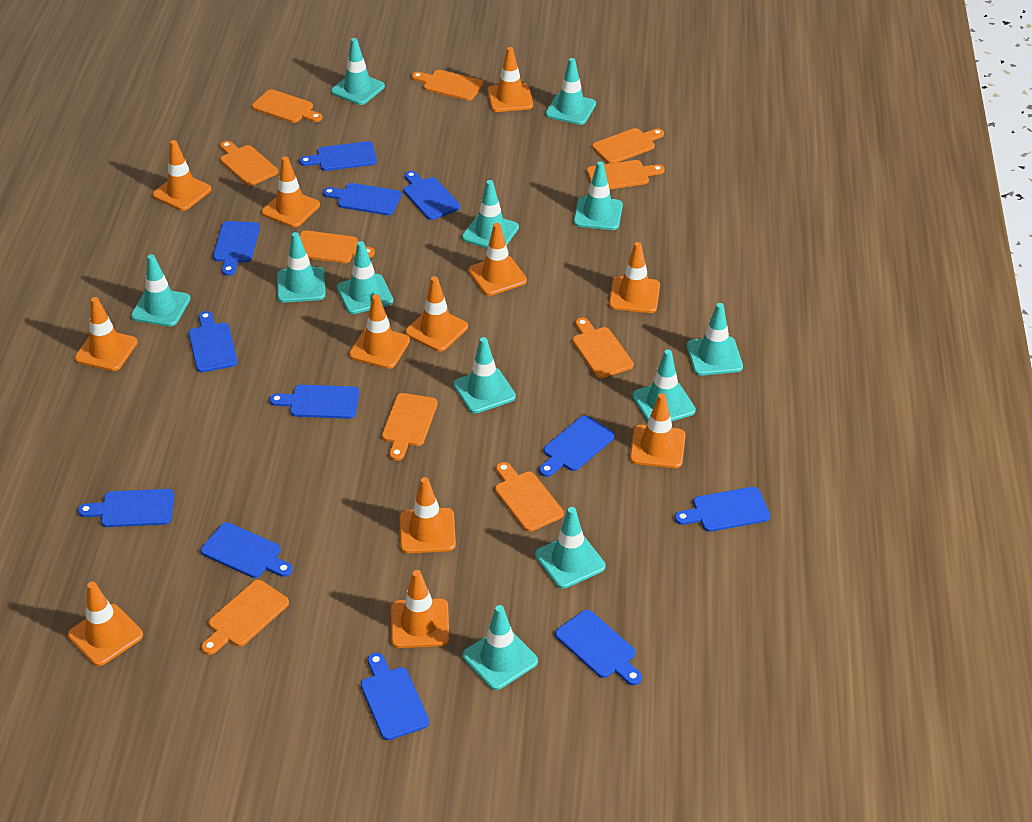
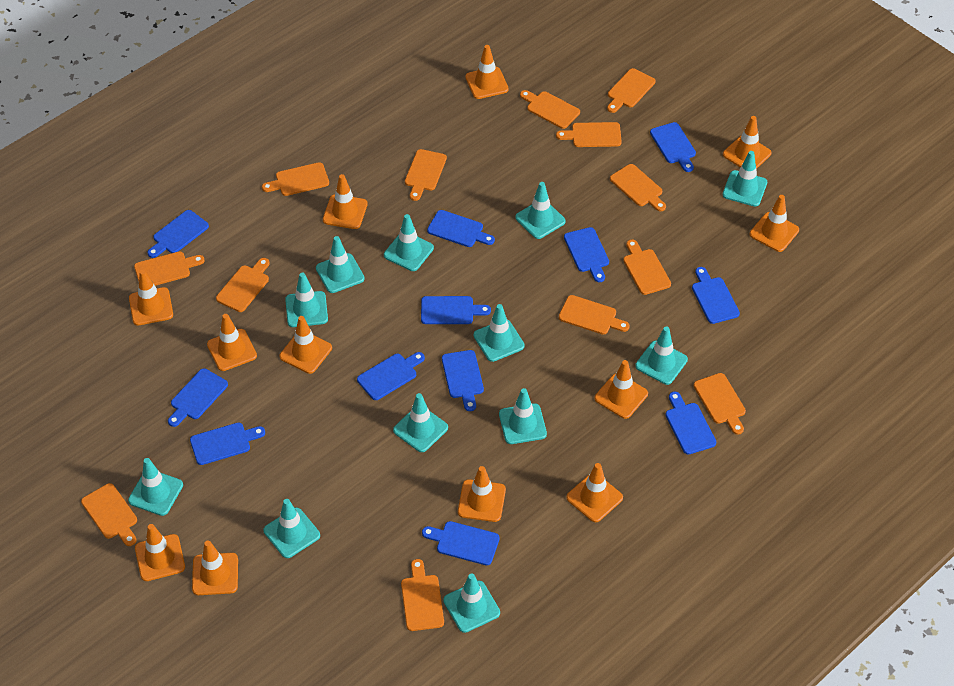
orange cutting board: [201,580,289,655] [220,141,278,186] [252,89,323,123] [299,230,375,263] [382,393,438,461] [412,70,483,101] [495,462,564,532] [572,317,634,378] [587,160,665,190] [592,128,664,164] = 10 -> [81,483,137,546] [134,251,205,286] [216,258,270,312] [262,162,329,196] [401,559,444,631] [405,149,447,201] [520,90,580,129] [556,122,622,147] [559,295,630,335] [607,68,655,113] [610,164,666,211] [623,239,671,295] [694,373,746,435] = 13

